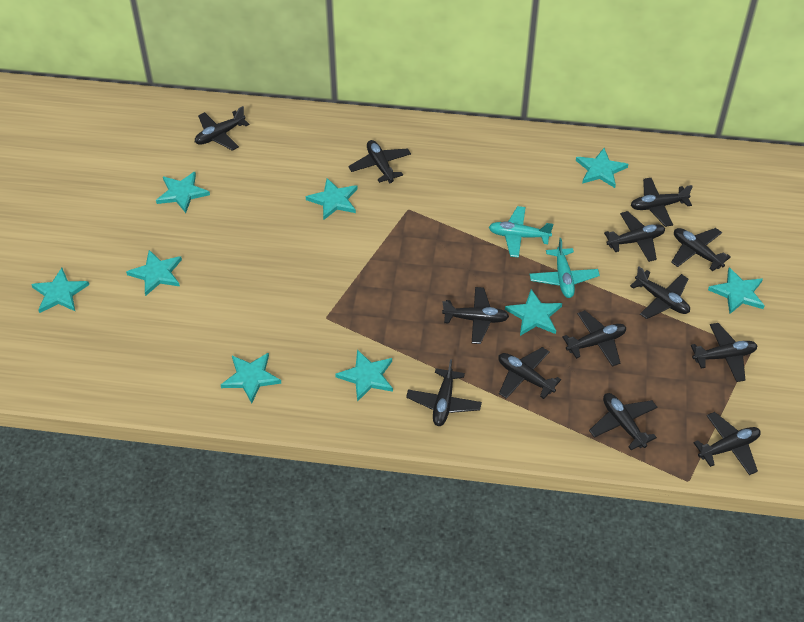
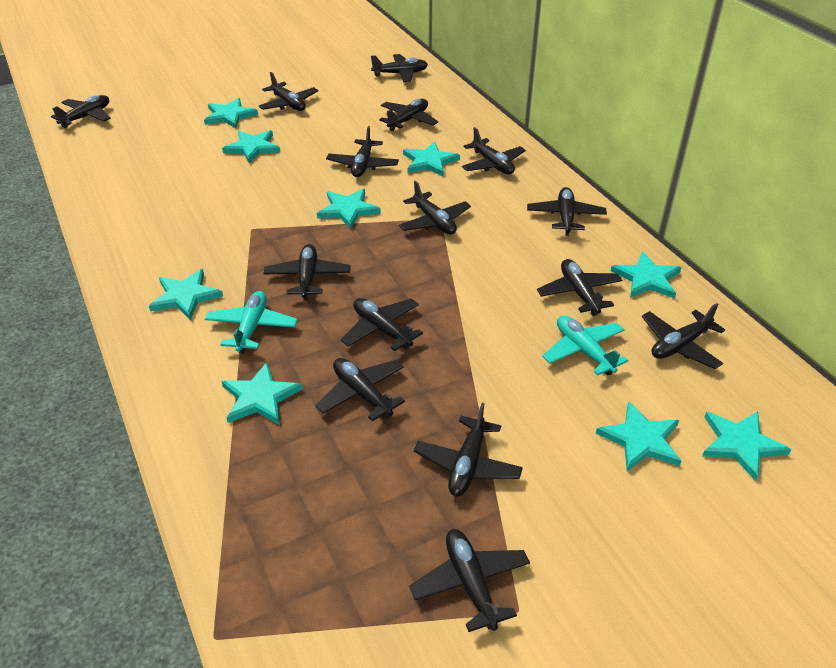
black plane: [195,106,249,151] [348,140,411,184] [406,359,482,426] [442,287,509,344] [498,347,561,399] [562,310,626,367] [589,393,657,450] [604,211,665,262] [630,267,690,319] [631,178,693,227] [671,228,731,271] [691,323,758,382] [693,412,761,475] = 13 -> [51,95,111,128] [258,72,318,111] [264,244,350,300] [315,358,405,421] [326,126,399,177] [341,298,423,351] [371,54,428,82] [379,99,438,131] [399,181,471,235] [409,529,530,632] [414,403,523,496] [462,127,526,174] [527,187,607,236] [537,259,622,316] [641,303,725,369] = 15

